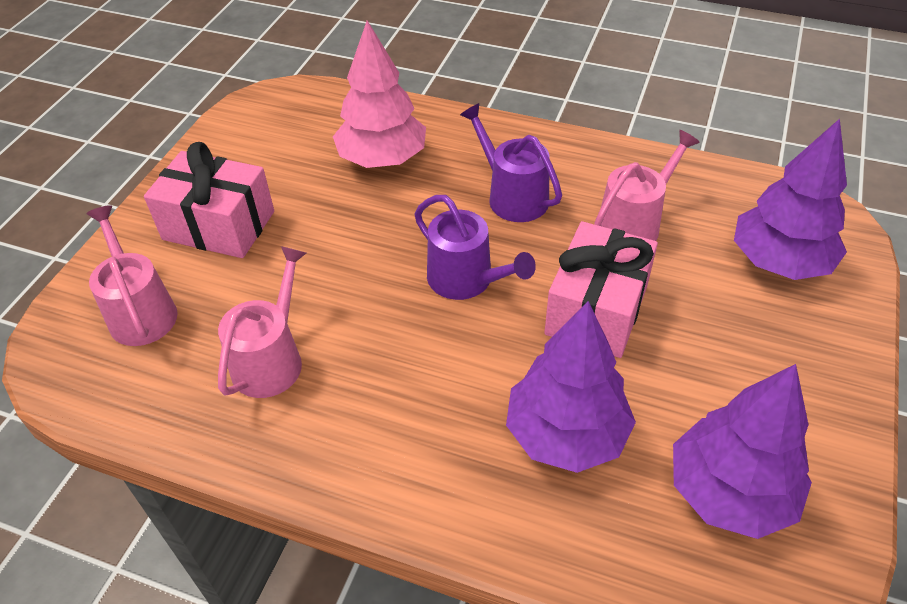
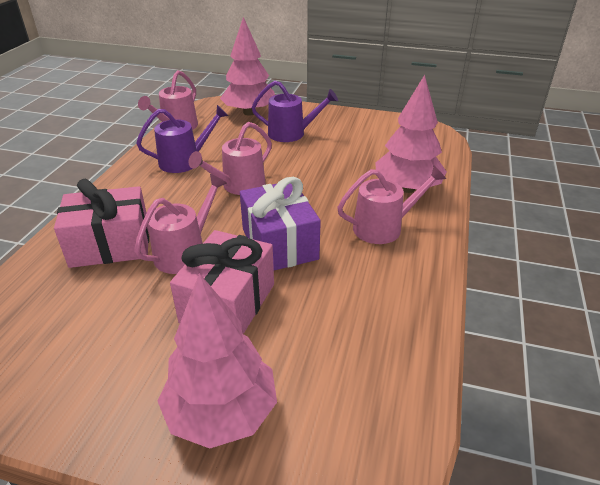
pink tree: [333,20,426,168] = 1 -> [158,273,277,449] [220,17,275,116] [375,75,447,193] = 3
pink watering can: [86,205,177,346] [218,246,306,398] [594,130,700,241] = 3 -> [134,174,227,274] [138,70,198,130] [189,122,272,195] [337,165,446,244] = 4
purple gift: none = 0 -> [240,177,321,270] = 1
purple tree: [506,301,636,473] [673,364,812,539] [734,119,847,280] = 3 -> none = 0

